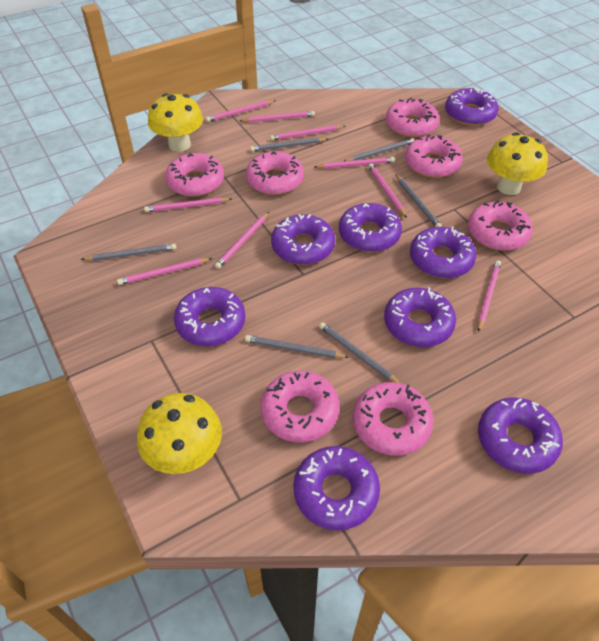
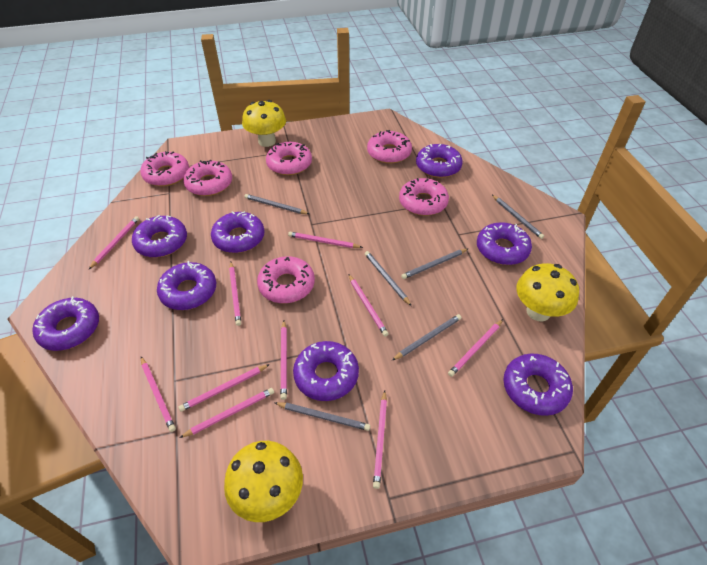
pink donut: [165,153,224,197] [246,151,304,195] [260,371,340,442] [353,382,434,456] [386,98,439,137] [405,135,463,178] [468,201,533,251] = 7 -> [140,151,189,186] [183,160,232,196] [257,256,315,303] [266,142,312,175] [367,130,412,164] [399,178,449,216] = 6
pink pencil: [117,258,212,285] [144,197,231,212] [206,100,276,122] [215,212,269,269] [240,111,315,123] [270,125,345,141] [314,157,395,169] [368,163,407,218] [478,260,501,332] = 9 -> [89,216,139,269] [141,357,176,432] [178,364,270,412] [180,388,274,438] [229,262,241,326] [280,320,287,400] [288,232,363,248] [349,275,389,336] [373,391,387,489] [448,319,503,377] = 10

